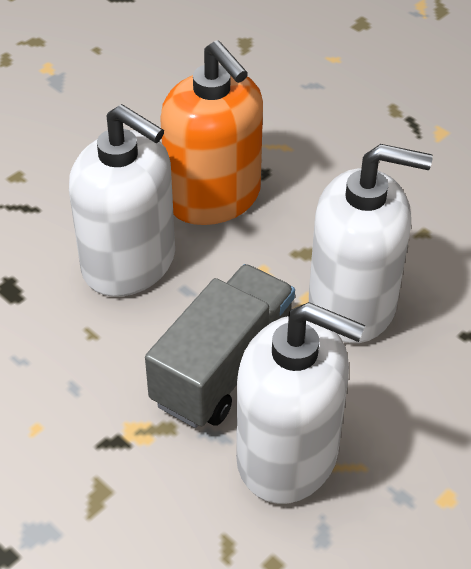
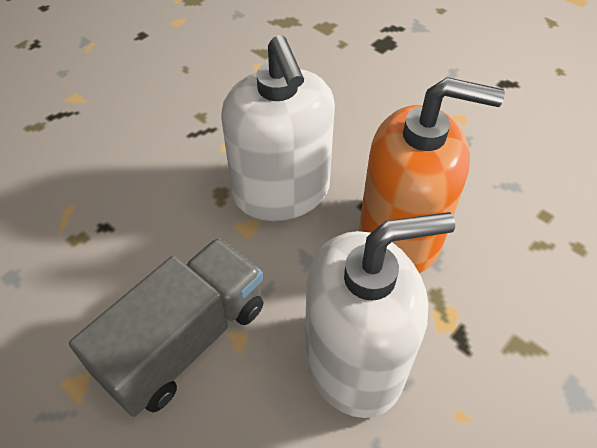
white soap dispenser: [69,104,175,297] [236,302,365,504] [309,144,433,343] = 3 -> [221,35,335,221] [305,212,455,418] = 2

